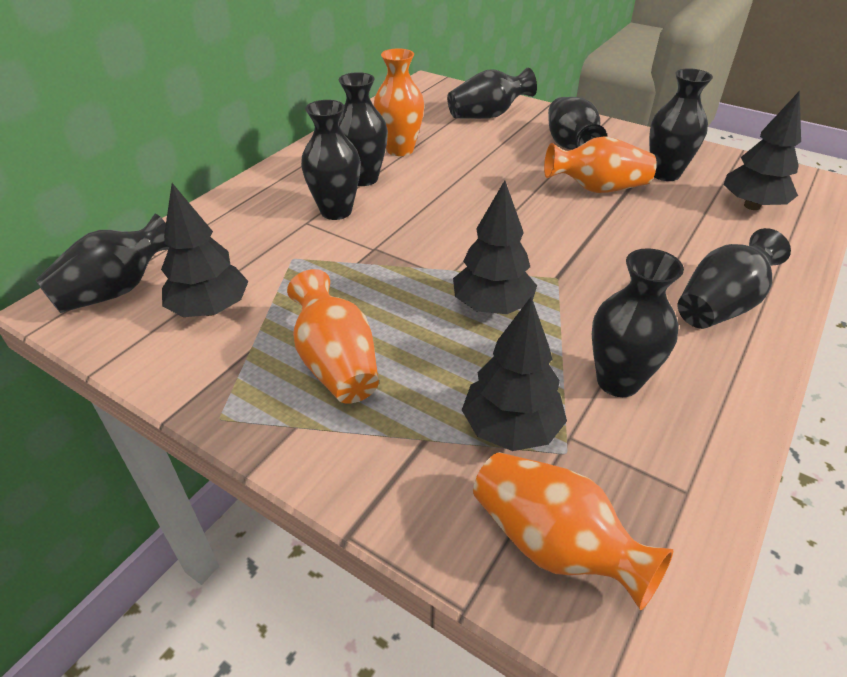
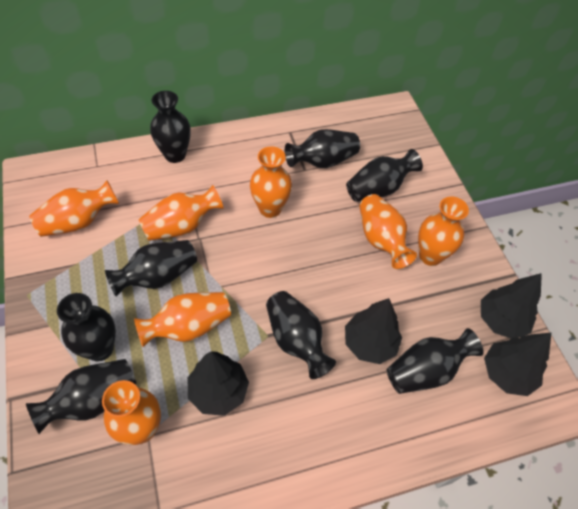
orange vase: [287,269,379,404] [374,48,425,156] [473,452,673,610] [544,137,657,193] = 4 -> [29,181,119,237] [102,380,161,445] [134,292,231,347] [138,185,224,241] [250,146,292,218] [359,194,417,269] [418,197,469,266] = 7

